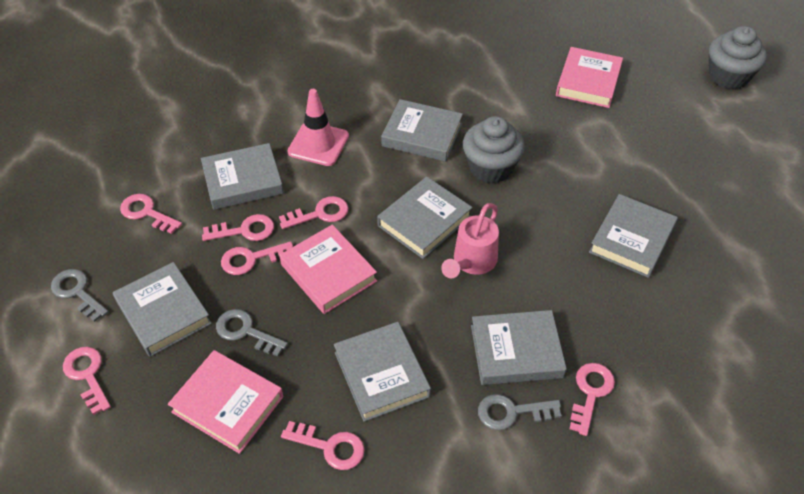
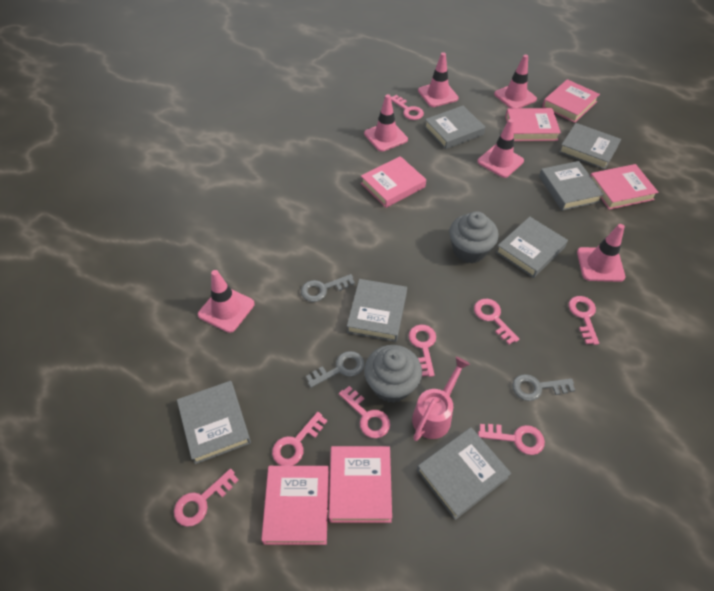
pink book: [168,350,283,454] [280,225,377,314] [556,47,623,108] = 3 -> [261,466,329,545] [329,446,392,523] [361,156,426,208] [505,108,561,141] [542,79,600,123] [590,164,659,210] = 6
pink key: [63,347,111,415] [120,194,182,234] [202,214,274,241] [221,241,293,275] [279,196,348,229] [281,421,365,470] [569,363,615,436] = 7 -> [174,469,239,527] [272,412,327,466] [339,386,390,438] [391,95,424,120] [409,325,436,377] [474,299,519,345] [478,424,545,455] [569,296,599,345] = 8
pink traffic cone: [287,89,349,166] = 1 -> [198,270,255,333] [364,94,408,152] [418,52,459,107] [477,119,524,178] [494,54,537,108] [577,224,625,282] = 6

